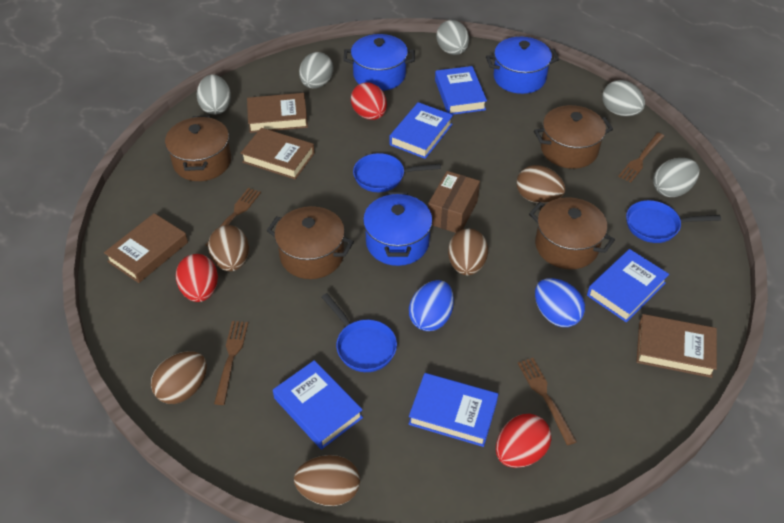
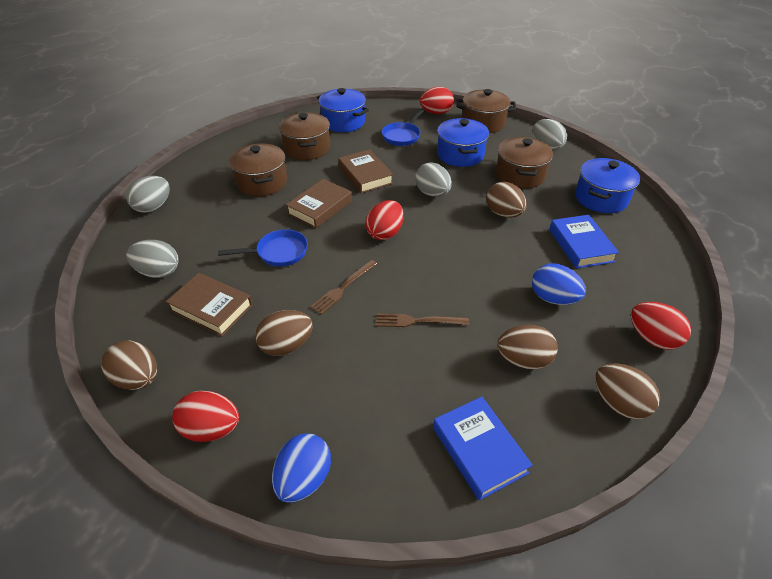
blue book: [273,360,363,450] [390,102,453,159] [409,373,498,447] [435,66,487,115] [587,249,669,322] = 5 -> [433,397,533,500] [549,215,619,268] = 2
blue pan: [322,293,397,372] [353,153,441,192] [626,200,721,243] = 3 -> [218,229,308,267] [382,108,424,146] = 2
brown book: [104,213,188,283] [241,128,315,179] [247,93,308,133] [636,314,717,378] = 4 -> [166,273,253,336] [286,179,352,229] [339,149,393,193] = 3
brown box: [428,171,480,233] = 1 -> none = 0
brown fork: [206,188,261,247] [214,321,248,405] [518,358,577,445] [618,133,664,183] = 4 -> [310,260,377,315] [376,313,469,327] = 2
grey egg: [197,75,231,115] [299,52,333,88] [436,20,469,55] [602,80,645,116] [653,158,699,197] = 5 -> [126,176,170,213] [126,240,178,278] [415,162,452,197] [533,119,567,151] = 4
red egg: [176,254,218,302] [351,82,387,120] [496,414,551,468] = 3 -> [172,391,239,442] [365,200,404,240] [420,87,454,114] [631,302,691,350] = 4

